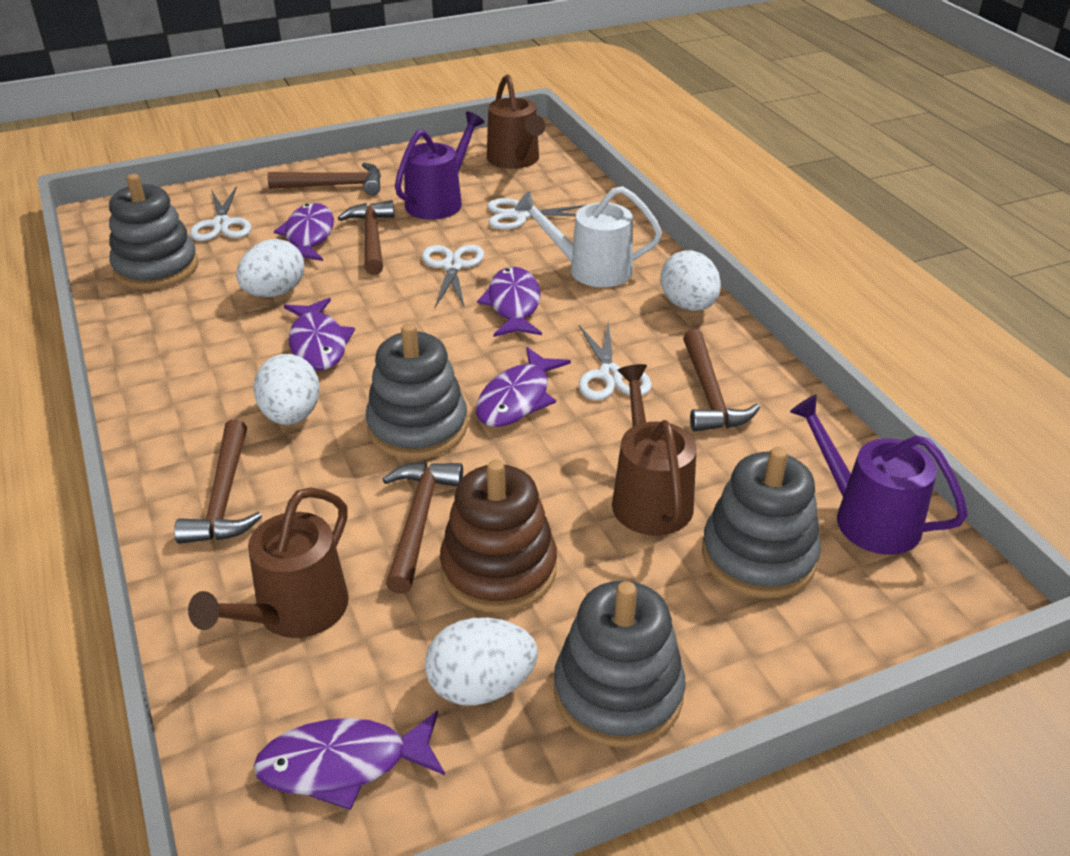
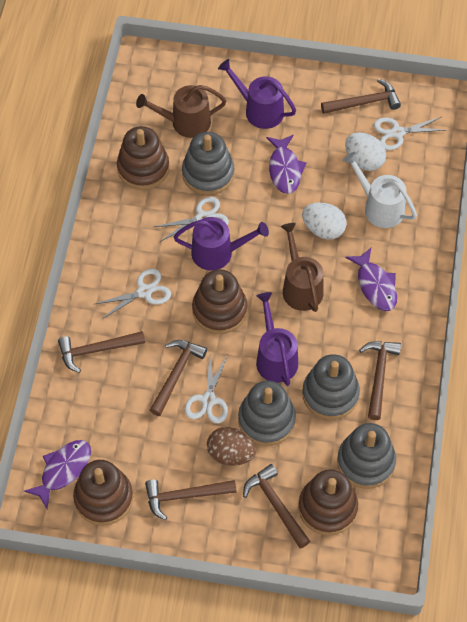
brown egg: none = 0 -> [207,427,256,466] = 1
brown hammer: [174,419,262,544] [268,163,381,195] [338,200,395,275] [382,462,463,594] [683,329,760,432] = 5 -> [58,331,145,373] [145,479,237,520] [150,340,207,416] [243,464,310,549] [321,79,401,114] [359,341,401,420] = 6
brown stacking toy: [440,460,557,613] = 1 -> [73,460,133,526] [117,126,169,190] [192,269,247,334] [299,469,358,535] = 4
brown watering can: [188,487,349,638] [487,75,545,169] [612,364,697,536] = 3 -> [136,85,226,138] [281,223,324,312] = 2
purple fish: [253,711,445,810] [274,203,334,261] [284,298,355,370] [476,347,571,427] [477,267,542,337] = 5 -> [24,440,91,509] [266,135,307,194] [345,248,397,311] = 3
purple watering can: [395,112,485,220] [790,395,968,555] = 2 -> [174,217,269,271] [218,59,296,129] [256,292,298,386] = 3
white egg: [236,239,304,297] [254,354,320,425] [425,618,538,705] [660,250,721,311] = 4 -> [302,203,346,239] [345,133,386,171] = 2

